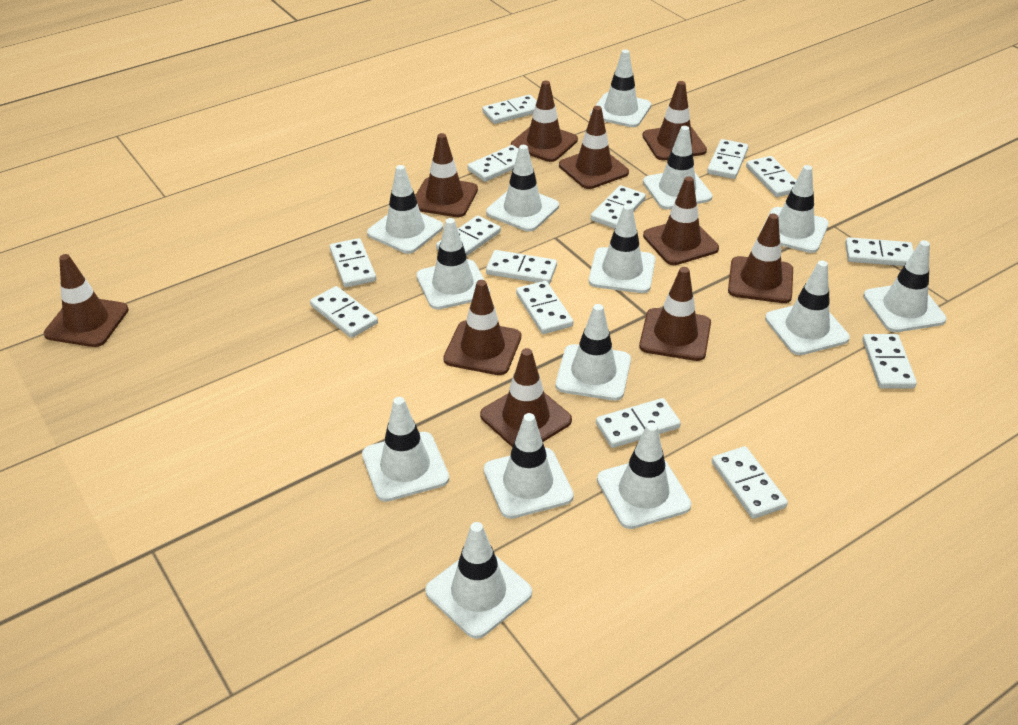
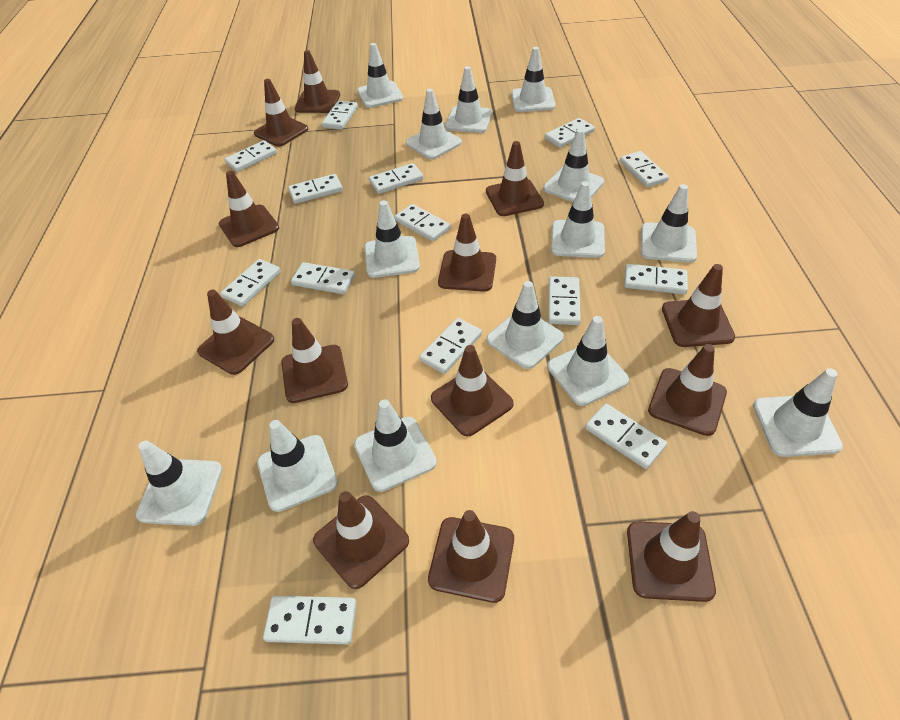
brown traffic cone: [44,254,129,347] [415,133,478,217] [443,280,521,375] [480,348,572,447] [511,81,578,162] [559,106,629,189] [639,267,711,361] [642,81,707,160] [643,176,719,265] [728,213,793,303] = 10 -> [197,290,274,375] [219,171,279,247] [254,79,308,147] [281,318,348,403] [295,50,340,113] [313,491,409,589] [428,510,514,603] [431,345,513,436] [438,214,496,292] [486,141,544,216] [627,511,716,602] [648,344,727,436] [662,264,735,347] = 13

